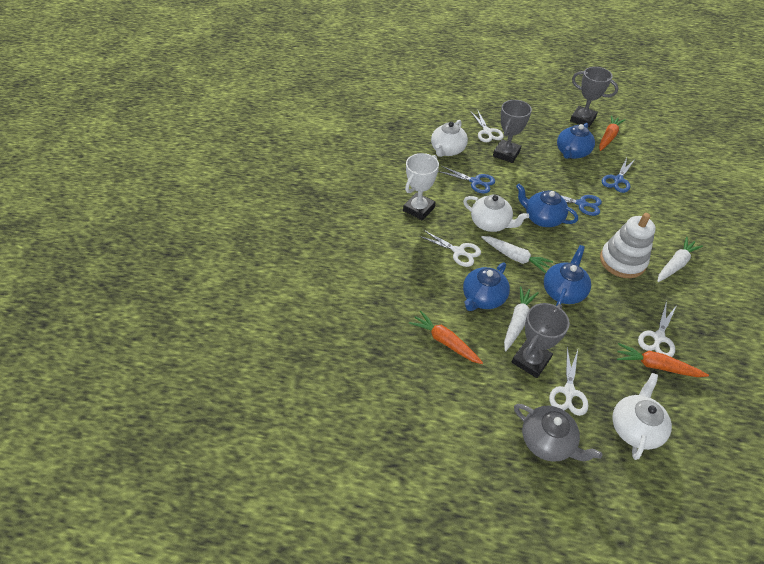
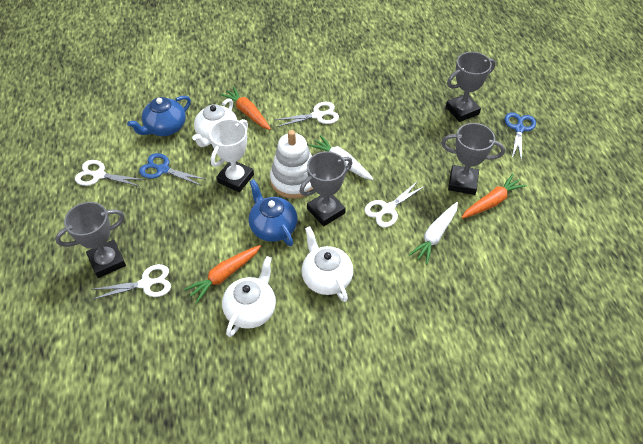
blue scissors: [438,166,495,194] [542,191,602,216] [602,158,635,193] = 3 -> [139,153,207,186] [505,112,536,161] = 2
blue teapot: [463,262,510,311] [516,183,578,227] [544,245,591,306] [557,123,595,159] = 4 -> [127,96,191,136] [249,179,298,246] = 2
grey teapot: [514,404,602,462] = 1 -> none = 0
grey trophy: [493,100,532,163] [512,303,570,378] [570,67,618,128] = 3 -> [55,202,126,278] [300,151,353,226] [441,123,505,195] [446,52,496,122] = 4
white carrot: [481,236,553,274] [504,286,539,351] [657,237,703,282] = 3 -> [309,135,374,180] [409,202,458,264] = 2

